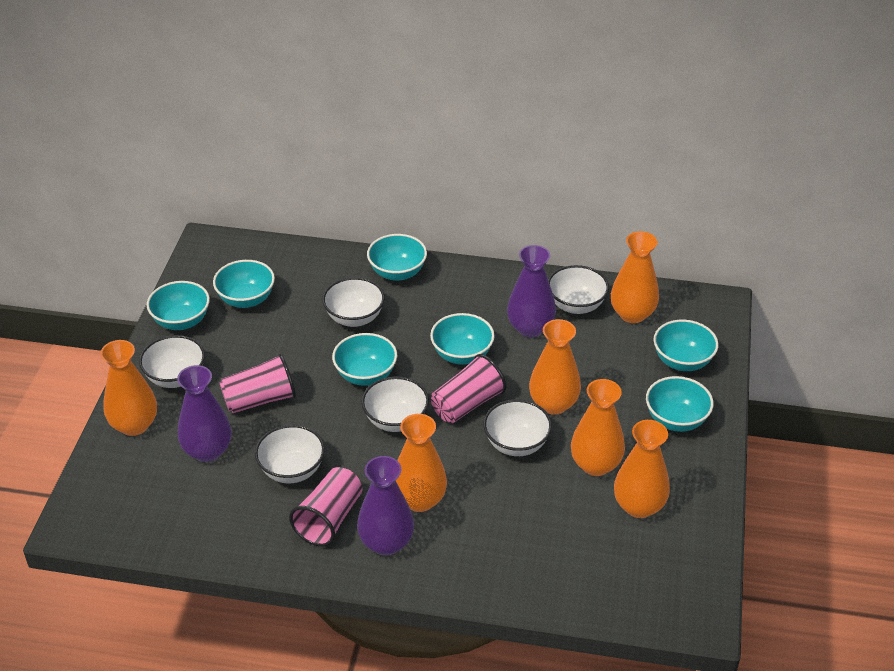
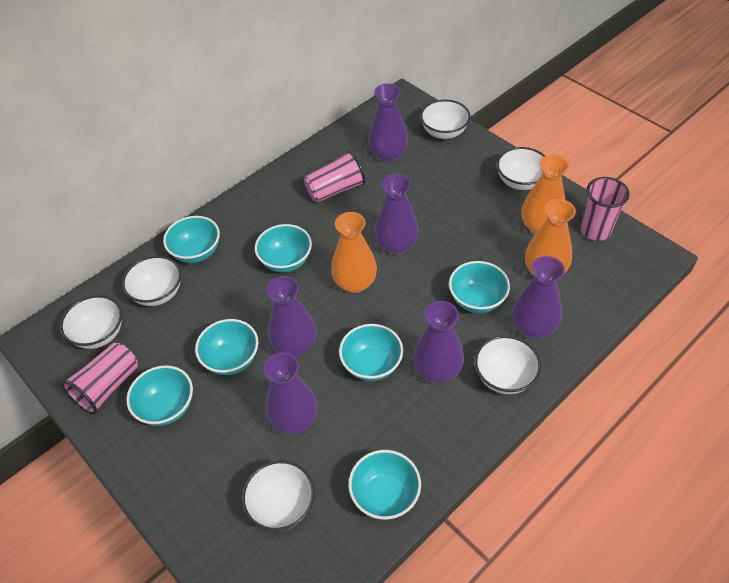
orange vase: [100,340,157,436] [396,414,447,512] [529,319,581,415] [571,379,625,476] [611,231,659,323] [614,420,670,518] = 6 -> [331,212,377,293] [521,154,569,234] [525,199,576,276] = 3
purple vase: [177,365,232,462] [357,456,414,556] [507,245,556,337] = 3 -> [264,352,318,434] [266,276,317,357] [368,84,408,162] [375,174,419,255] [413,301,464,383] [512,256,565,338] = 6

